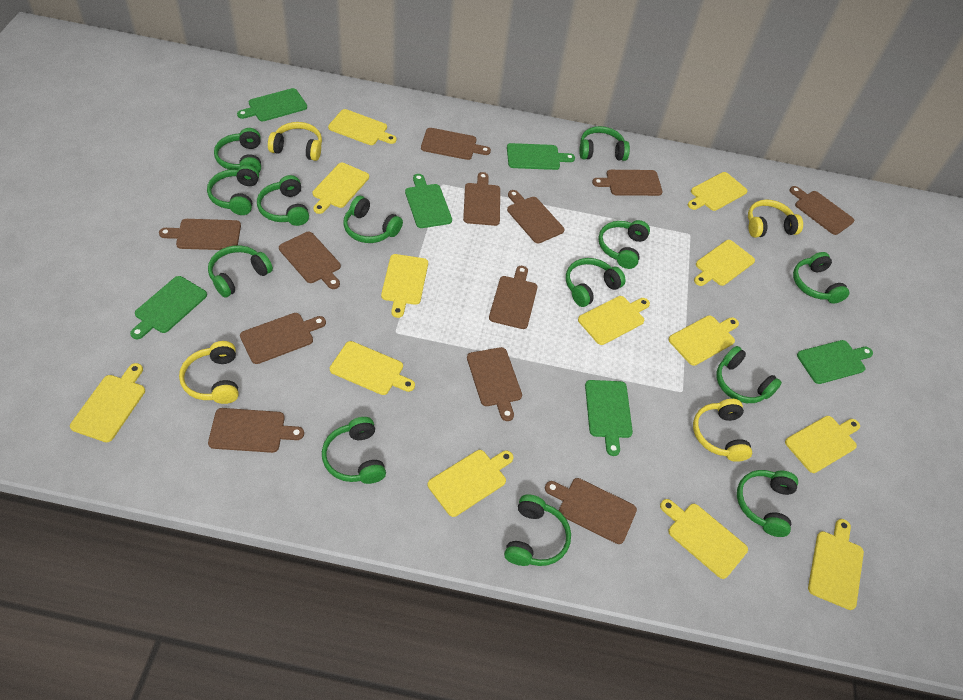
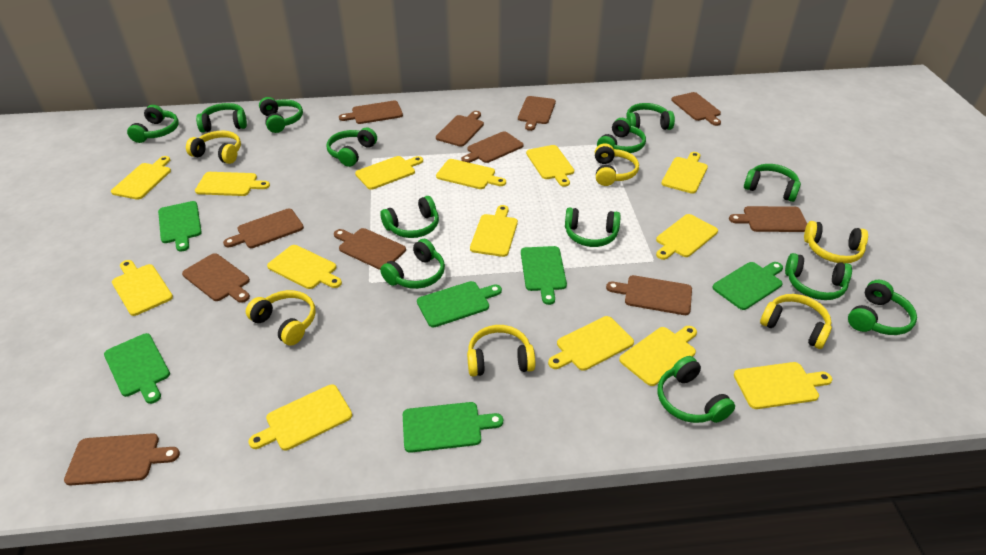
brown cutting board: [159,219,241,250] [208,408,304,453] [240,313,326,364] [279,232,341,289] [421,128,491,160] [463,172,500,226] [467,347,522,421] [489,266,537,329] [507,190,564,243] [545,478,637,544] [592,170,662,196] [790,186,854,235] = 12 -> [64,433,180,486] [182,253,250,303] [223,209,304,248] [334,228,406,270] [339,101,403,124] [436,111,484,147] [461,131,524,163] [518,96,556,131] [606,275,692,315] [671,92,721,126] [729,206,807,232] = 11
yellow cutting board: [70,363,145,442] [312,163,369,214] [328,109,397,145] [330,341,415,395] [381,254,428,318] [428,450,513,517] [578,296,650,345] [660,499,748,579] [668,315,739,366] [688,172,747,211] [694,240,755,286] [785,416,860,473] [808,519,864,610] = 13 -> [111,156,171,200] [112,260,173,316] [195,172,270,196] [248,384,352,450] [267,245,342,289] [355,156,423,190] [436,159,506,189] [470,205,518,257] [526,145,574,187] [548,316,634,371] [619,326,697,386] [656,214,718,260] [661,152,708,194] [734,362,832,409] = 14
yellow headphones: [179,341,239,404] [268,122,322,161] [693,399,752,462] [748,199,803,238] = 4 -> [186,131,241,164] [246,290,316,346] [467,325,535,377] [595,143,639,186] [760,294,832,349] [804,221,868,264] = 6

